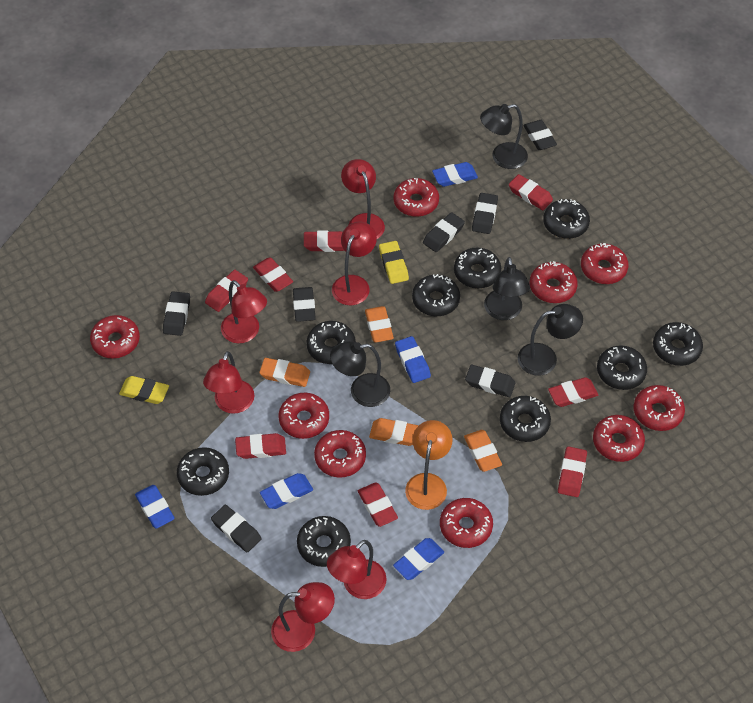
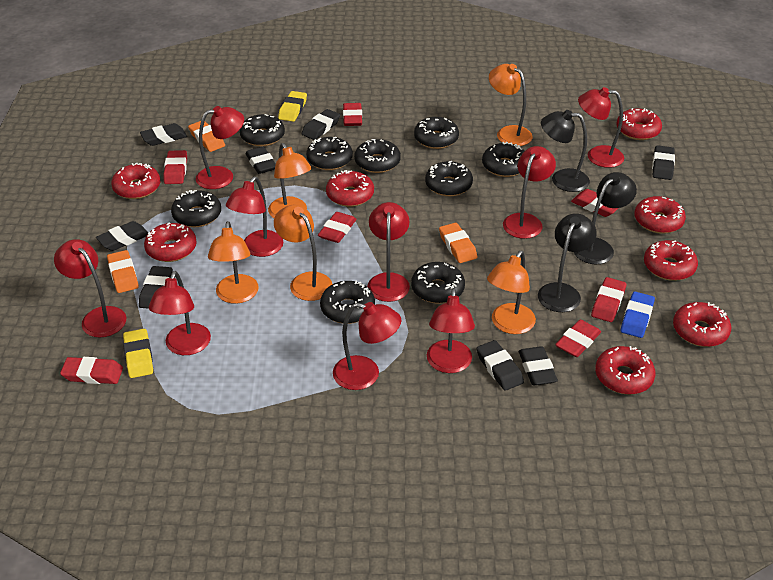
black eraser: [163,292,190,336] [211,505,262,553] [293,287,316,322] [423,212,465,252] [465,365,515,397] [472,193,498,234] [523,120,557,150] = 7 -> [96,221,148,251] [139,266,173,309] [140,123,187,146] [246,147,276,174] [302,109,340,140] [477,340,524,391] [519,346,558,385] [652,145,675,180] = 8
black lamp: [330,341,390,407] [480,104,528,169] [484,257,530,320] [518,304,583,376] = 4 -> [538,213,597,312] [541,110,590,192] [574,172,637,264] = 3
blue eraser: [135,485,175,529] [260,473,313,509] [393,538,444,580] [395,336,431,383] [432,162,478,187] = 5 -> [621,292,655,338] = 1
orange eraser: [259,358,310,387] [365,306,394,343] [369,418,419,446] [464,430,502,472] = 4 -> [107,250,139,293] [188,121,225,152] [439,223,477,263] = 3
orange lamp: [405,420,453,510] = 1 -> [208,221,259,304] [268,143,312,218] [274,205,332,301] [487,251,536,334] [489,64,533,146] = 5
red donut: [90,315,140,359] [279,393,329,439] [314,430,366,478] [394,178,439,217] [440,498,493,548] [529,261,578,303] [581,243,629,284] [593,415,645,462] [634,385,685,431] = 9 -> [111,163,160,199] [144,222,197,262] [326,170,374,207] [595,346,656,395] [616,108,662,140] [634,196,686,234] [644,240,698,281] [673,302,731,347] = 8
red eraser: [205,270,248,312] [235,433,286,459] [253,257,293,292] [304,230,345,252] [358,482,398,527] [509,174,553,210] [548,377,598,407] [558,446,587,497] = 8 -> [60,357,123,384] [163,150,187,184] [318,212,357,243] [343,103,362,126] [555,320,601,357] [571,189,618,217] [591,277,626,322] = 7
red lamp: [203,351,255,414] [221,280,267,343] [271,582,335,652] [327,540,387,599] [332,222,377,305] [341,159,385,239] = 6 -> [54,239,126,337] [149,271,211,355] [196,106,244,189] [226,177,283,257] [333,302,401,390] [367,202,410,302] [427,288,475,373] [503,146,556,239] [578,87,624,168] = 9

